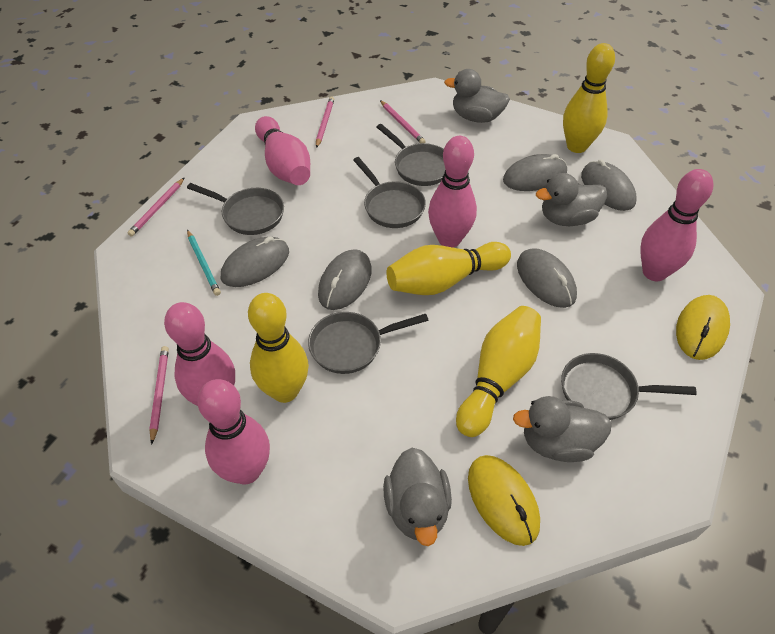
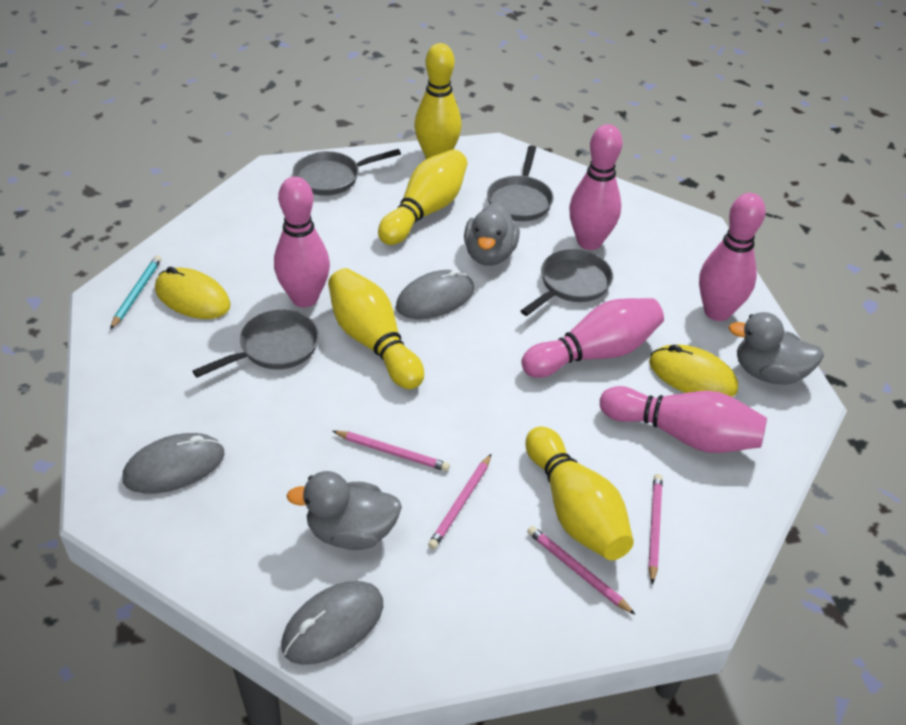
grey duck: [383,448,452,546] [444,69,510,123] [513,396,612,462] [536,173,607,226] = 4 -> [286,471,402,550] [464,202,520,266] [729,312,824,385] = 3
grey mouse: [221,237,289,287] [318,249,372,310] [503,154,567,191] [517,248,577,308] [581,159,637,211] = 5 -> [123,433,225,494] [281,581,383,665] [396,269,474,319] = 3
grey pan: [187,183,284,235] [308,312,429,374] [353,157,426,228] [377,124,446,186] [561,353,697,420] = 5 -> [193,310,319,378] [293,149,401,196] [487,145,554,221] [521,249,613,316] = 4

